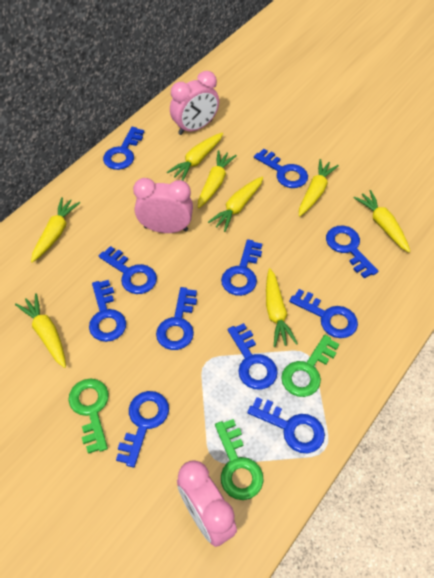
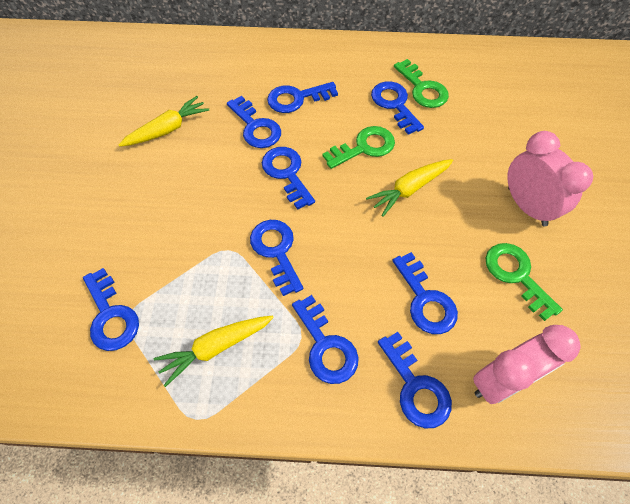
blue key: [89,280,126,342] [99,246,157,294] [103,127,144,170] [116,391,169,468] [156,287,197,350] [221,239,262,296] [228,323,278,389] [247,397,325,453] [254,149,308,188] [289,289,358,338] [326,226,378,279] = 11 -> [83,268,139,351] [227,96,281,148] [250,220,303,296] [262,147,315,210] [267,82,338,113] [292,295,359,384] [371,81,424,135] [378,332,452,428] [392,252,458,334] = 9
pink clock: [133,178,193,233] [170,71,219,135] [177,460,237,547] = 3 -> [473,325,581,404] [507,131,593,226] = 2
yellow carrot: [15,293,66,368] [31,197,80,263] [167,133,223,181] [198,150,237,208] [208,176,263,232] [266,268,298,347] [299,159,339,216] [354,190,410,253] = 8 -> [119,96,209,147] [153,315,274,387] [366,159,453,217] = 3

